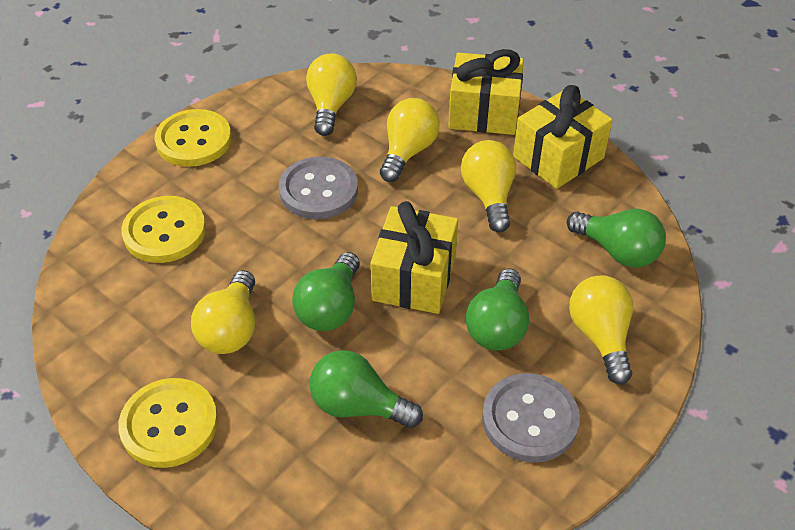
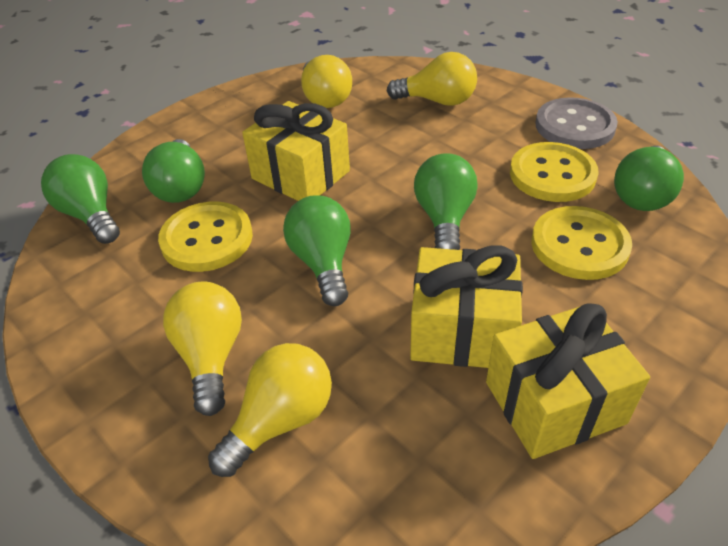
green light bulb: [292,252,360,331] [310,350,423,428] [466,268,529,351] [567,209,666,268] = 4 -> [41,154,120,244] [142,139,205,203] [283,195,351,306] [414,153,477,250] [614,146,684,211] = 5
grey button: [279,157,358,219] [482,373,580,463] = 2 -> [535,97,618,149] = 1
yellow light bulb: [191,270,255,354] [306,54,357,136] [380,98,440,182] [461,140,516,232] [569,275,633,384] = 5 -> [163,282,242,416] [208,343,332,477] [301,55,352,108] [387,52,477,106] = 4

